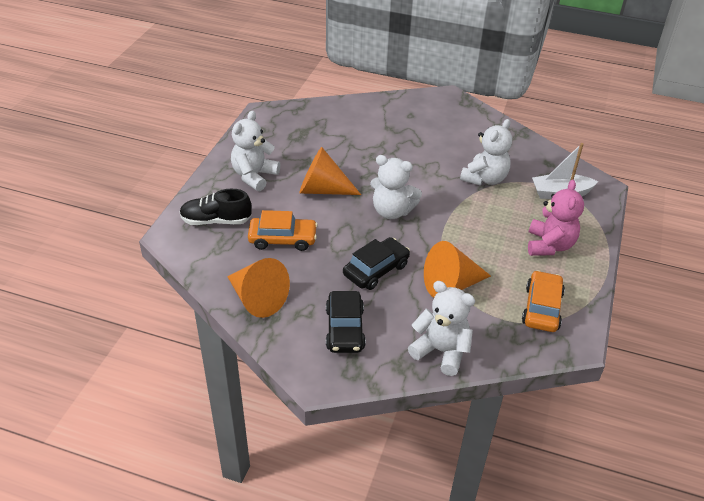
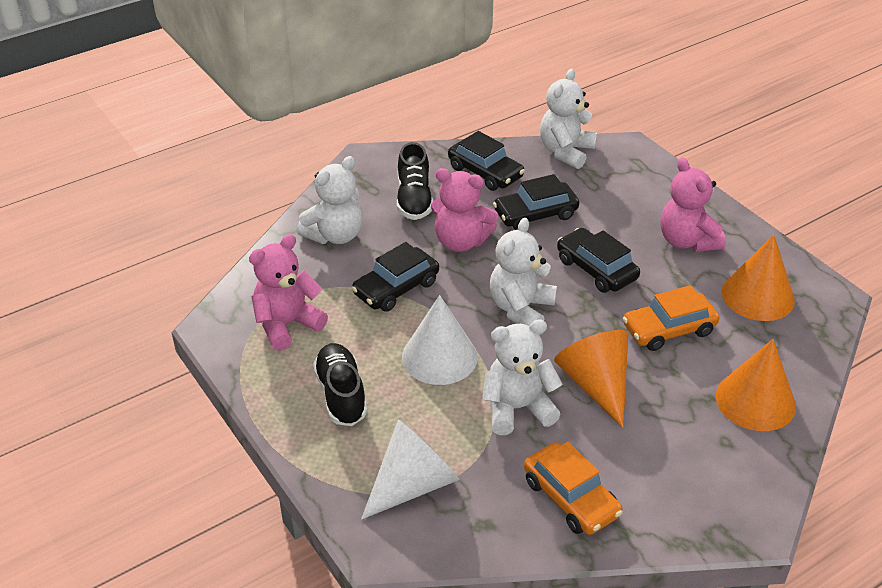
black car: [326,291,366,353] [343,237,410,290] = 2 -> [352,242,439,312] [448,131,525,191] [493,174,579,230] [557,228,640,293] = 4
black shoe: [180,189,252,225] = 1 -> [313,343,367,426] [397,142,433,220] = 2
pink teddy bear: [528,180,584,256] = 1 -> [249,234,328,351] [431,168,498,252] [660,157,726,252] = 3
white boat: [532,143,598,199] = 1 -> none = 0
white cone: none = 0 -> [361,419,460,519] [402,295,478,385] = 2

